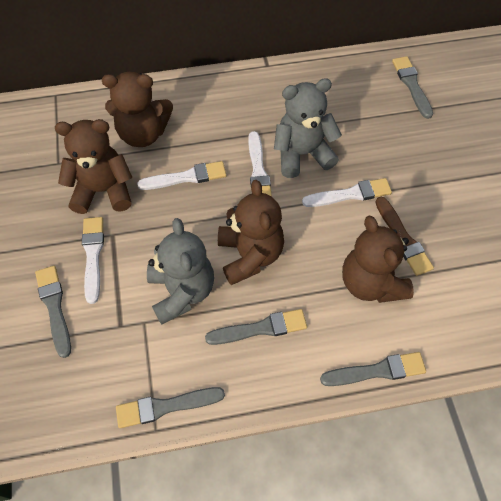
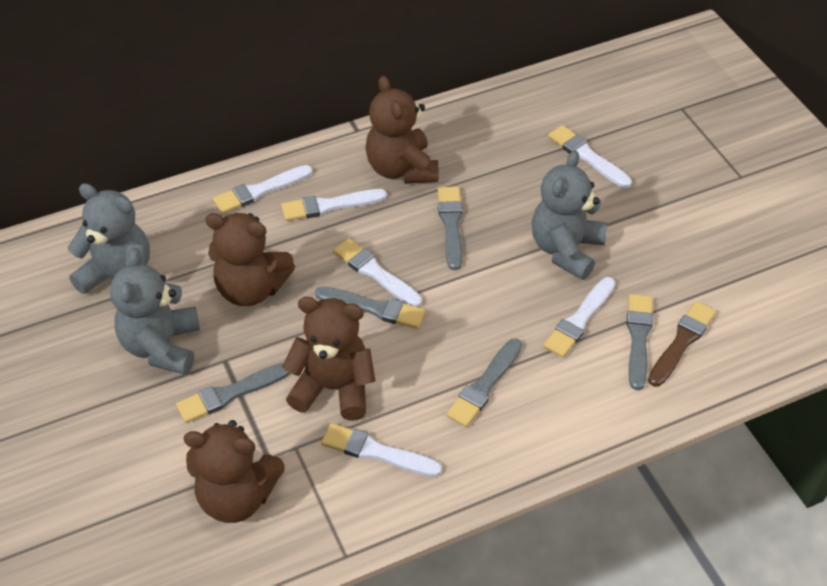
grey teddy bear: [147,218,214,325] [274,78,342,178] = 2 -> [67,183,150,306] [110,248,200,375] [531,150,607,280] = 3
white brush: [82,217,104,304] [137,161,226,190] [248,131,272,197] [302,178,392,207] = 4 -> [213,165,313,214] [281,189,387,221] [321,423,442,477] [333,238,422,307] [543,277,615,358] [548,125,632,188] = 6

